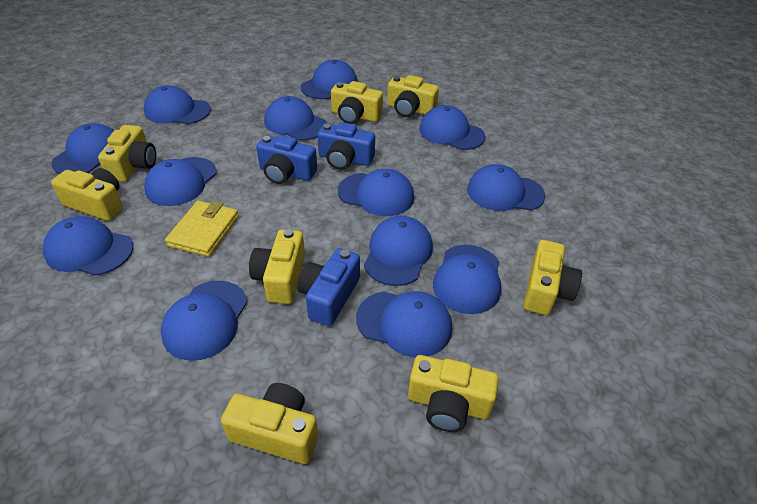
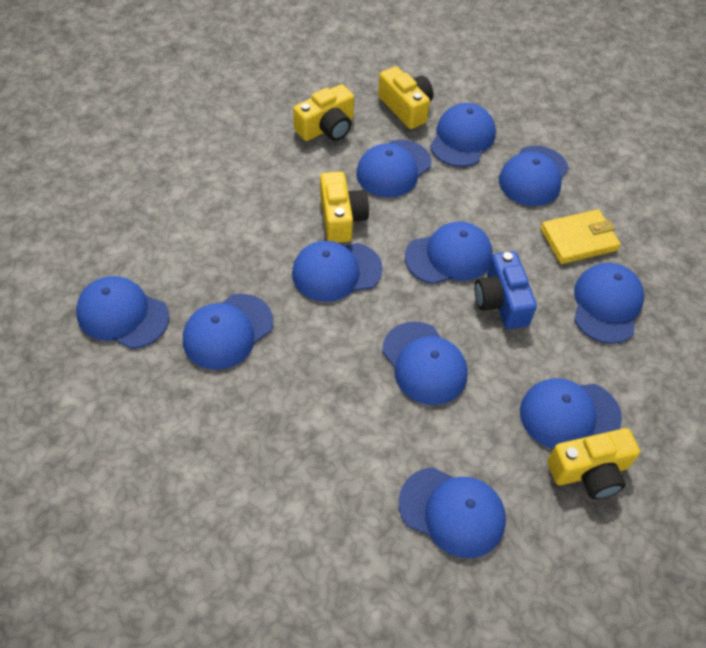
blue camera: [256,135,317,184] [297,248,360,326] [317,122,375,170] = 3 -> [475,251,537,329] = 1
blue cap: [43,216,133,276] [51,123,114,174] [144,85,211,124] [144,157,217,206] [161,281,248,361] [264,96,327,140] [301,59,357,99] [338,169,414,216] [356,291,452,358] [364,216,433,286] [419,105,485,150] [433,245,501,314] [467,164,545,211] = 13 -> [76,276,169,349] [183,294,273,370] [292,241,383,302] [356,139,432,198] [382,321,468,405] [399,467,506,558] [405,221,492,284] [430,103,496,167] [499,146,569,206] [520,378,622,449] [574,263,644,344] = 11
yellow camera: [51,168,123,221] [98,125,156,182] [221,383,318,464] [249,229,305,304] [331,81,383,124] [387,75,439,117] [408,355,499,432] [523,240,582,315] = 8 -> [293,84,354,141] [320,171,369,243] [378,66,433,129] [547,428,640,499] = 4

